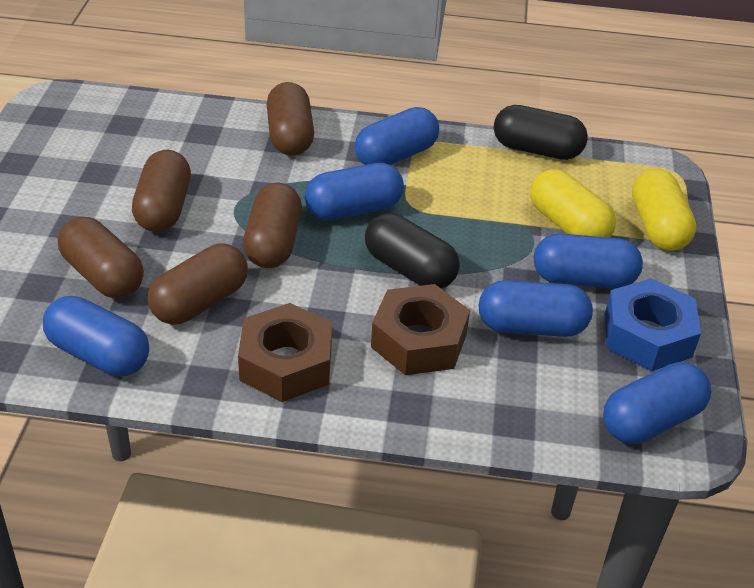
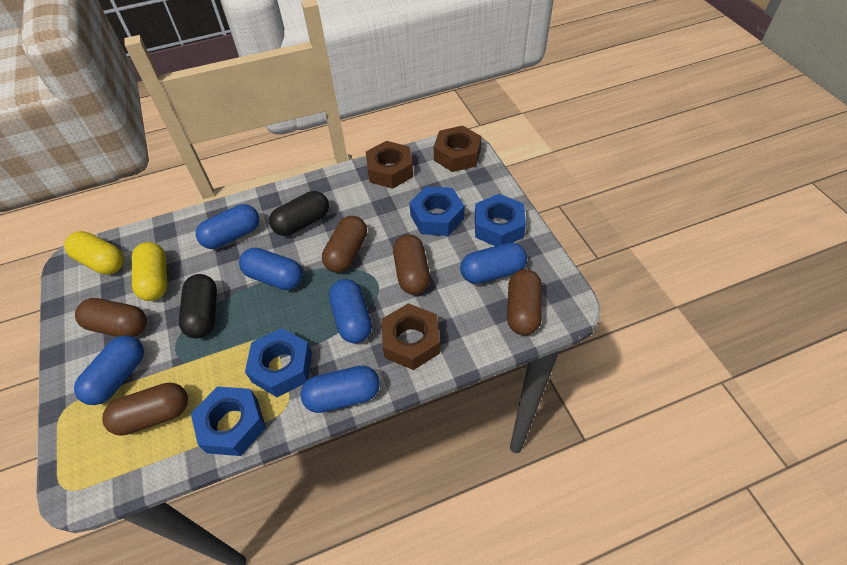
blue nut: [604,278,701,371] = 1 -> [191,387,266,456] [245,328,312,397] [409,186,465,236] [475,194,526,246] = 4
brown nut: [238,303,332,402] [371,284,470,375] = 2 -> [366,141,413,189] [382,303,440,370] [434,126,482,172] = 3

